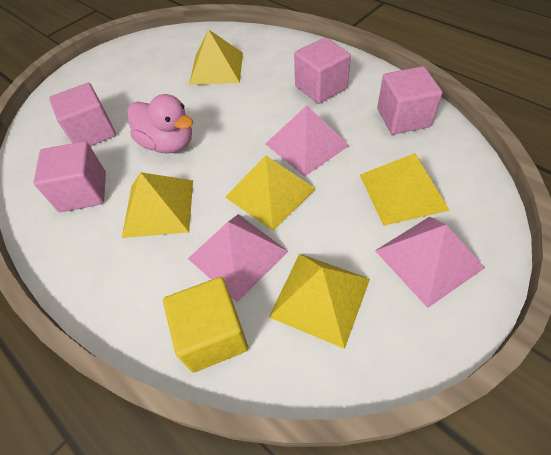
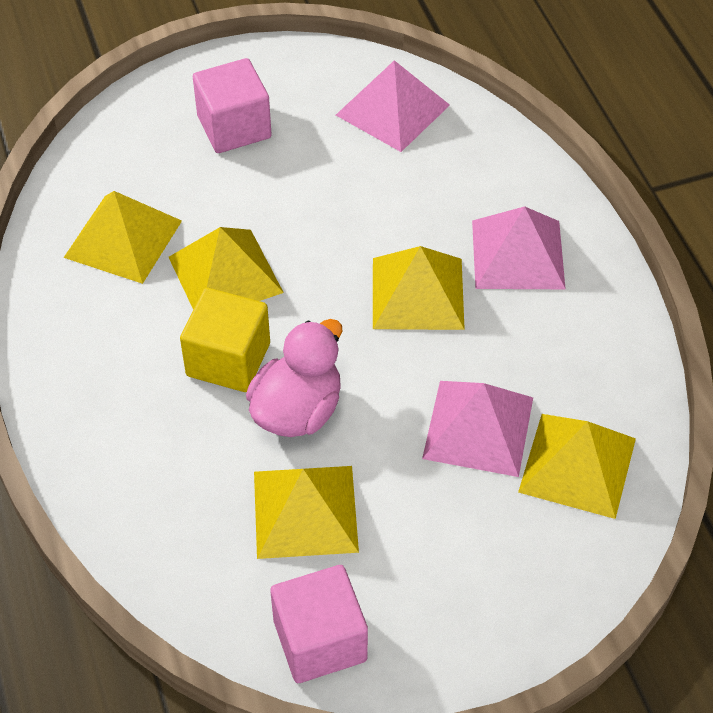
pink cube: [34,141,106,212] [49,83,116,146] [294,37,351,104] [377,66,443,134] = 4 -> [193,58,272,153] [270,565,368,683] = 2

